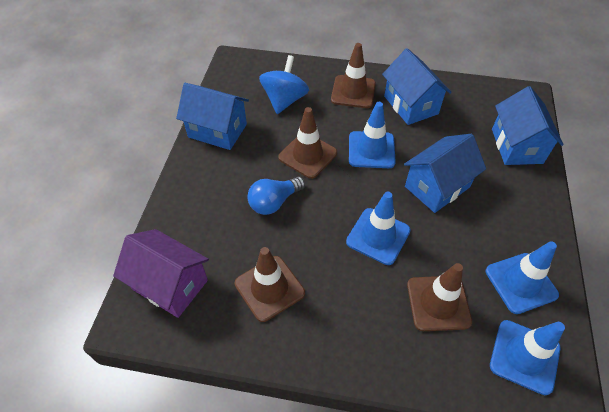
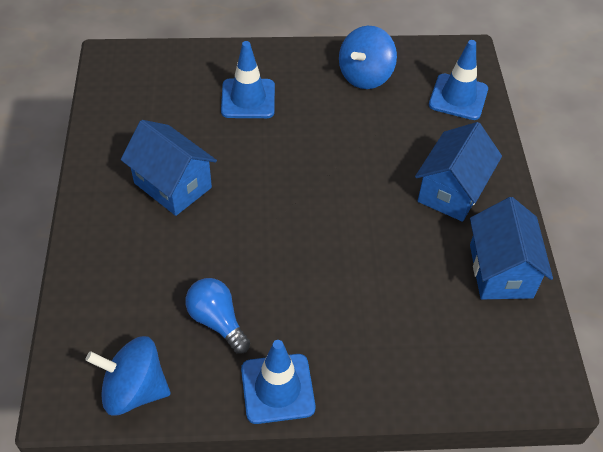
blue house: [176,83,249,150] [382,48,452,125] [404,134,486,213] [492,86,564,165] = 4 -> [121,120,217,216] [415,122,502,222] [470,197,553,299] = 3
blue spinning top: [259,55,309,114] = 1 -> [85,336,170,416] [339,26,397,89] = 2
blue traffic cone: [346,192,411,265] [349,102,396,168] [486,241,559,314] [490,320,565,395] = 4 -> [221,41,275,118] [241,340,316,424] [429,40,488,120] = 3
brown traffic cone: [235,247,305,322] [278,107,337,179] [331,43,376,108] [407,263,472,331] = 4 -> none = 0
purple house: [113,229,209,318] = 1 -> none = 0

